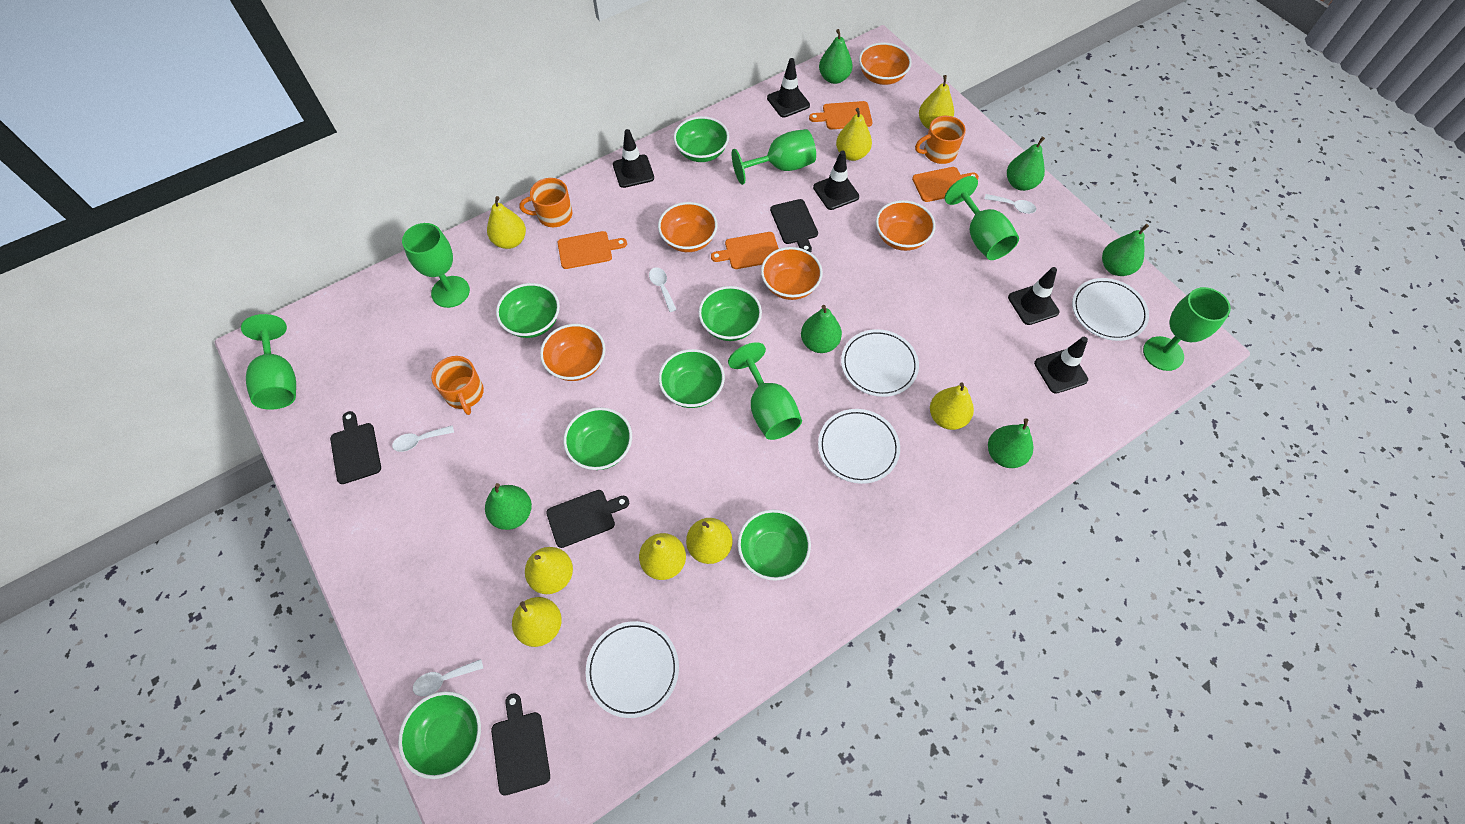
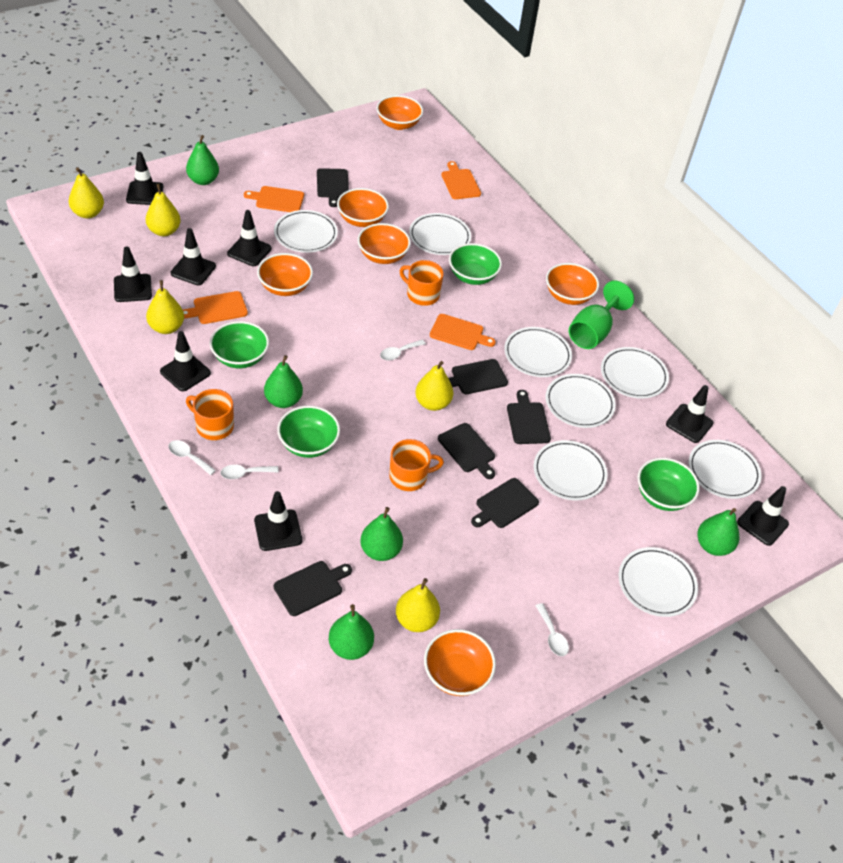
black cutting board: [330,411,381,484] [491,693,550,795] [546,490,629,548] [770,199,818,253] = 4 -> [274,561,352,616] [317,168,349,207] [438,423,495,479] [449,359,508,394] [471,478,539,528] [507,390,551,444] = 6
black traffic cone: [613,129,654,188] [767,58,810,118] [813,151,859,210] [1008,267,1059,325] [1034,337,1088,394] = 5 -> [114,246,152,302] [126,152,163,205] [160,331,211,391] [171,228,216,285] [227,210,272,266] [254,491,302,551] [666,385,713,443] [737,486,789,546] = 8
green bowl: [398,691,481,779] [496,283,560,338] [563,407,632,470] [659,349,725,408] [673,116,729,162] [699,286,762,341] [738,509,811,581] = 7 -> [209,321,269,368] [277,406,340,458] [449,243,502,285] [637,457,700,511] = 4
green goblet: [241,314,296,410] [402,223,470,308] [728,342,802,440] [732,129,816,185] [945,176,1019,260] [1143,287,1231,371] = 6 -> [569,280,634,349] = 1
green pear: [485,483,532,530] [801,305,842,353] [819,29,853,84] [988,418,1033,468] [1007,136,1045,191] [1102,224,1149,276] = 6 -> [186,135,219,185] [264,355,303,408] [329,604,374,660] [360,507,403,561] [698,508,739,556] = 5
orange bowl: [540,324,605,381] [658,202,718,252] [761,247,823,300] [859,42,912,85] [876,200,935,251] = 5 -> [257,253,313,296] [337,188,389,227] [357,223,411,264] [376,95,423,130] [424,629,496,696] [546,263,599,305] = 6
white plate: [586,621,679,718] [818,409,900,484] [841,329,919,397] [1072,278,1149,341] = 4 -> [274,210,338,253] [409,213,471,255] [504,327,572,377] [534,440,608,501] [546,374,616,428] [601,347,669,399] [619,547,698,617] [688,440,761,499] = 8
yellow pear: [487,196,526,249] [512,597,562,647] [525,547,573,594] [639,533,686,580] [686,518,733,564] [836,108,872,161] [919,75,954,129] [930,382,974,430] = 8 -> [69,167,104,218] [146,184,181,236] [146,280,184,334] [396,578,440,632] [415,361,453,411] = 5

